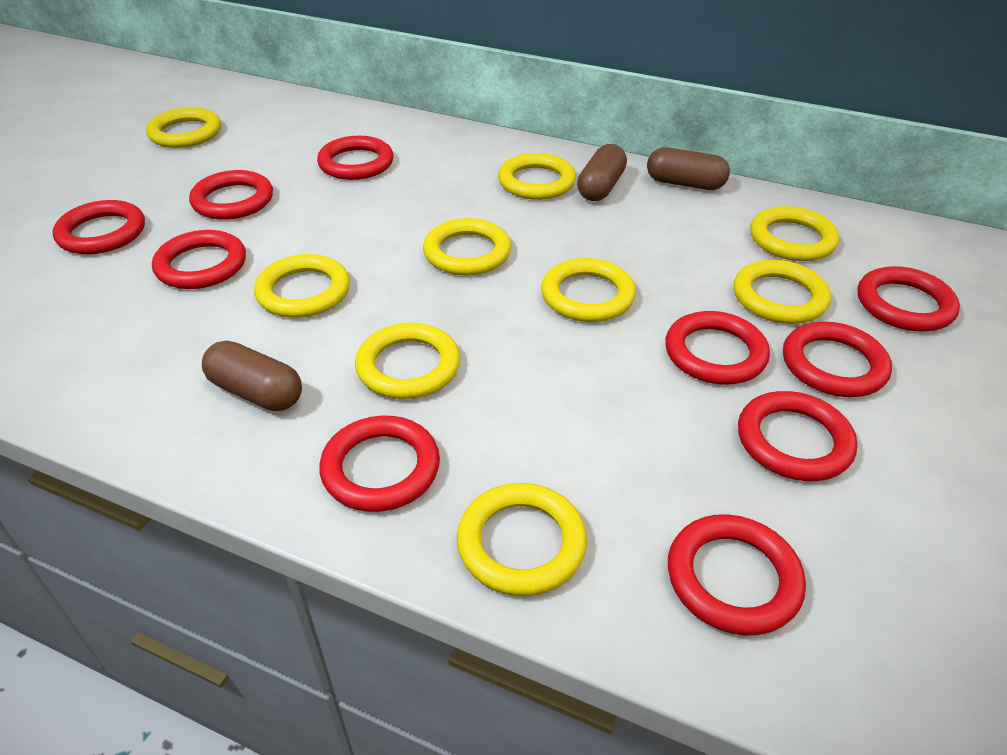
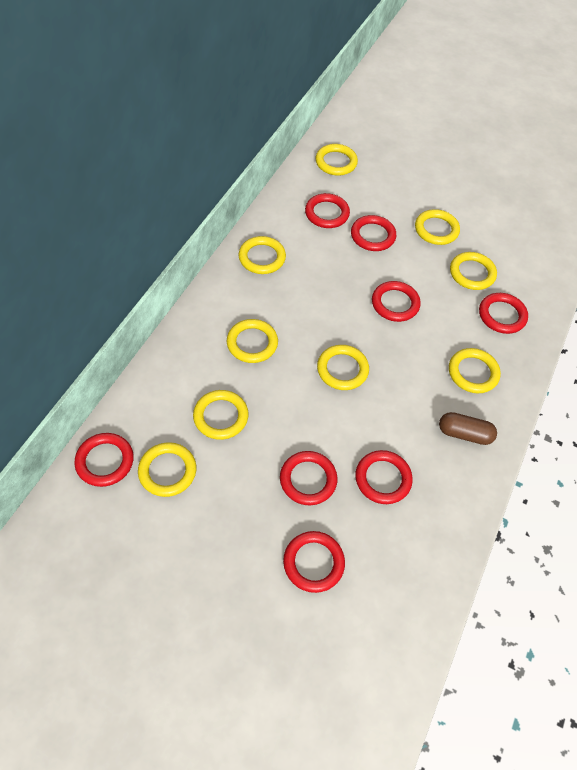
brown capsule: [202,340,302,411] [577,144,627,201] [647,147,730,190] = 3 -> [439,412,497,445] = 1
red ring: [53,200,145,254] [152,230,246,289] [189,170,273,220] [317,136,393,180] [319,416,440,512] [665,311,770,385] [668,514,806,636] [738,391,857,481] [783,322,892,397] [858,266,960,332] = 10 -> [74,433,134,487] [280,451,337,505] [283,531,345,593] [305,193,350,228] [351,215,396,251] [355,450,413,504] [372,281,421,322] [479,293,528,334] = 8

